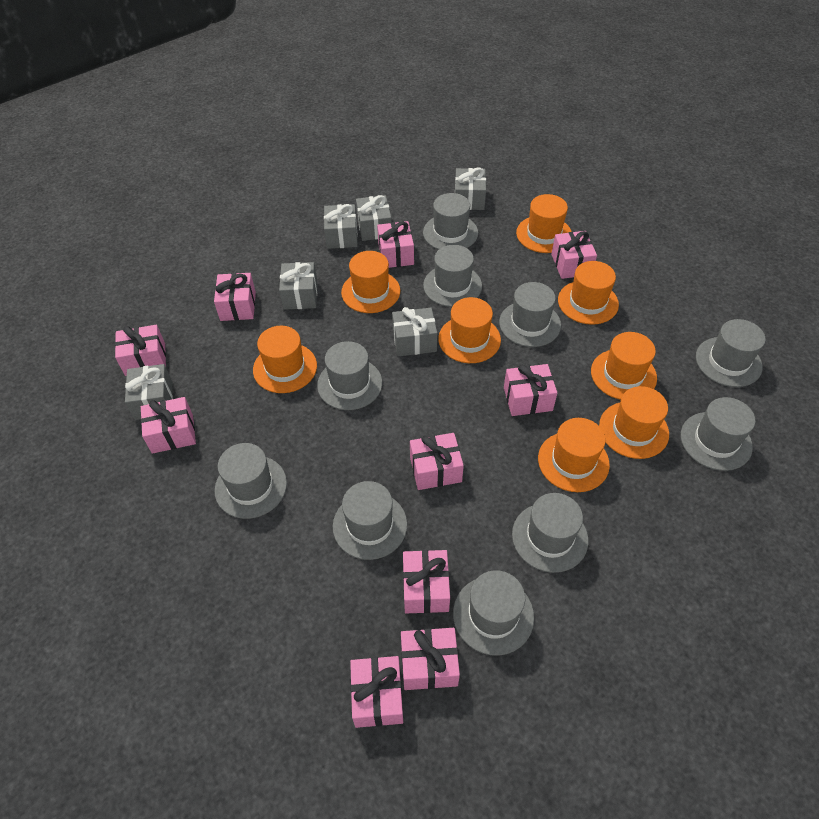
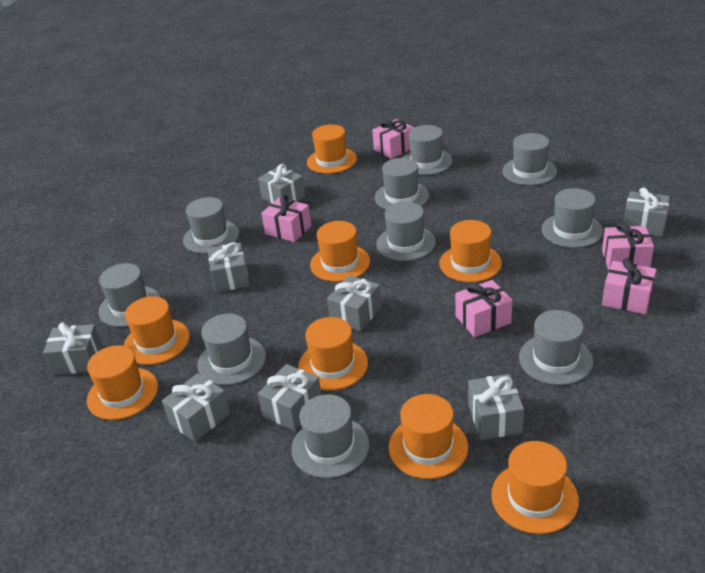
grey gift: [125,364,173,420] [279,262,317,310] [324,204,358,249] [356,195,392,241] [392,307,437,356] [455,168,486,210] = 6 -> [43,322,103,375] [162,373,230,442] [208,242,250,293] [258,164,305,204] [258,364,321,431] [327,275,382,331] [468,374,524,440] [624,187,670,237] = 8
pink gift: [115,325,166,376] [141,397,196,454] [214,273,256,321] [350,656,403,728] [377,221,414,268] [401,628,460,690] [403,550,450,613] [410,433,464,490] [504,364,557,416] [551,231,597,279] = 10 -> [261,195,311,242] [372,119,414,159] [455,280,512,337] [602,222,654,271] [602,258,657,314] = 5

